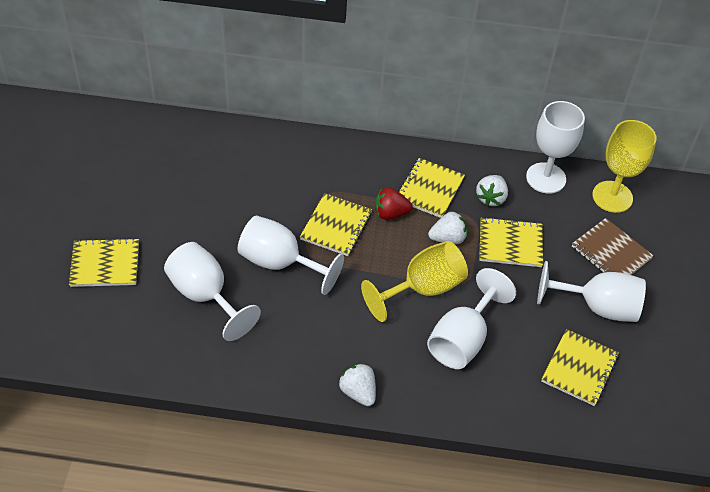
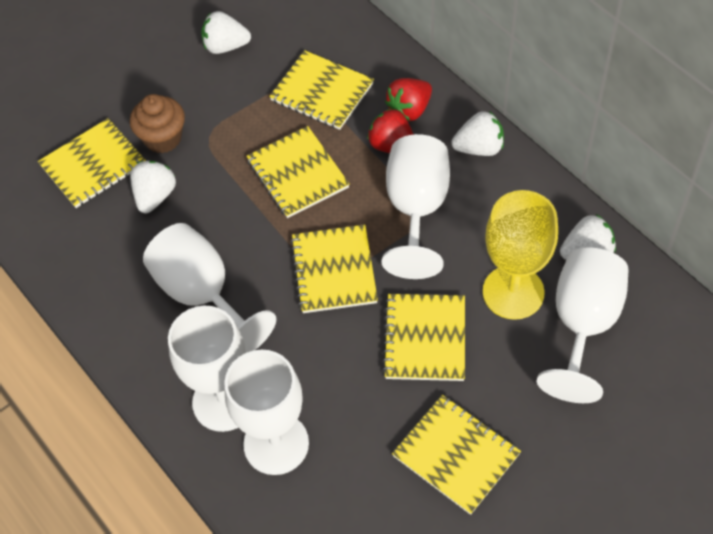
brown cupcake: none = 0 -> [130,94,185,153] = 1
brown notebook: [572,218,654,275] = 1 -> none = 0
red strawberry: [375,187,413,220] = 1 -> [367,108,414,153] [385,78,432,121] = 2
white strawberry: [339,363,376,406] [428,211,467,244] [476,175,508,206] = 3 -> [130,161,176,213] [201,11,251,54] [451,111,504,156] [560,214,616,260] = 4
yellow goblet: [361,241,468,322] [592,120,657,213] = 2 -> [483,190,558,320] = 1
yellow notebook: [69,238,139,287] [300,193,372,256] [398,158,465,218] [479,217,543,267] [541,329,619,406] = 5 -> [38,118,146,208] [247,126,350,218] [269,50,374,130] [290,224,378,313] [382,294,465,381] [392,395,521,515] = 6

